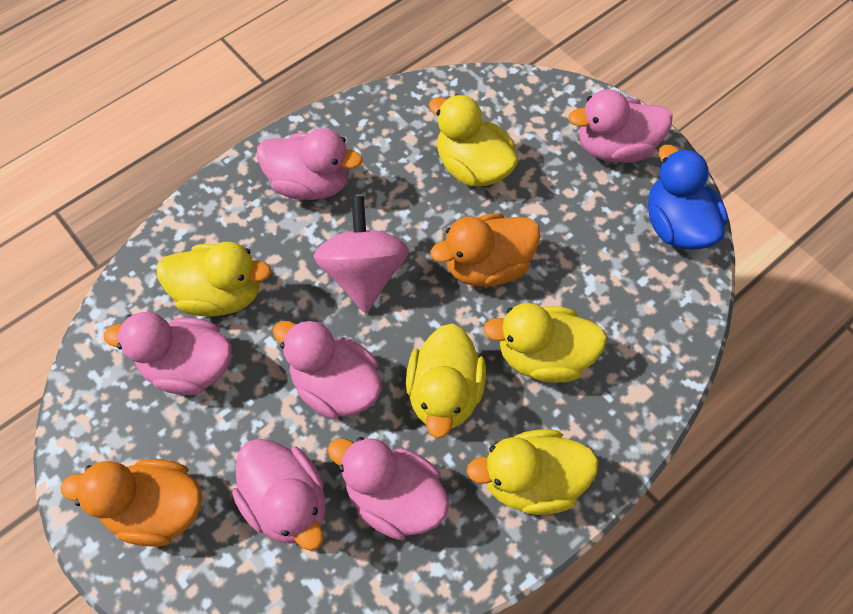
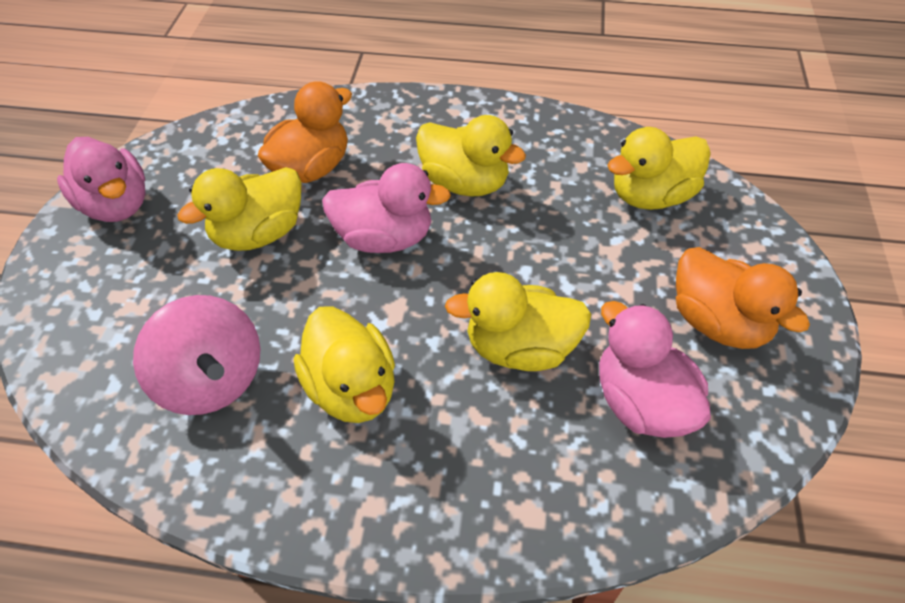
blue duck: [648,145,728,249] = 1 -> none = 0
pink duck: [104,312,232,395] [232,439,325,551] [257,128,363,200] [273,319,382,419] [327,437,449,540] [568,89,673,163] = 6 -> [57,137,146,222] [322,163,451,253] [599,301,711,438] = 3

